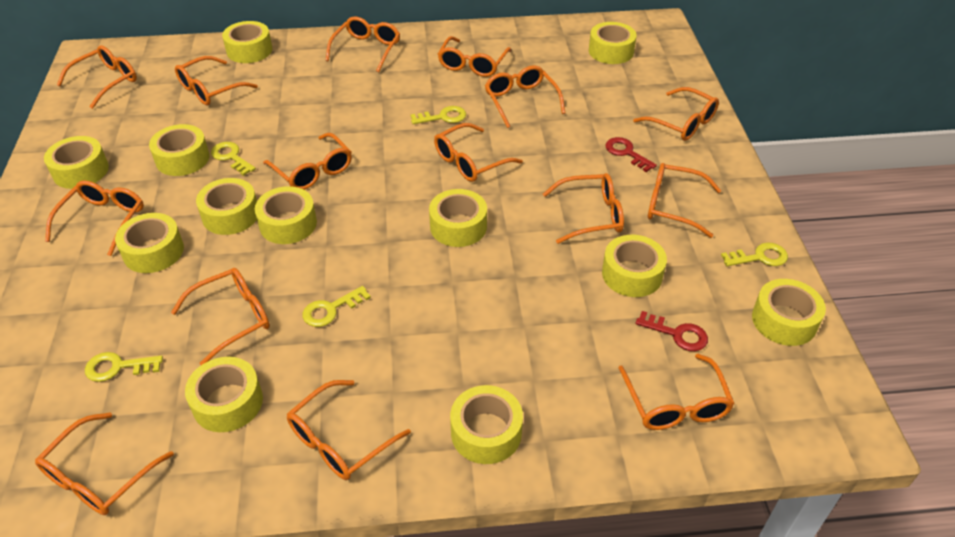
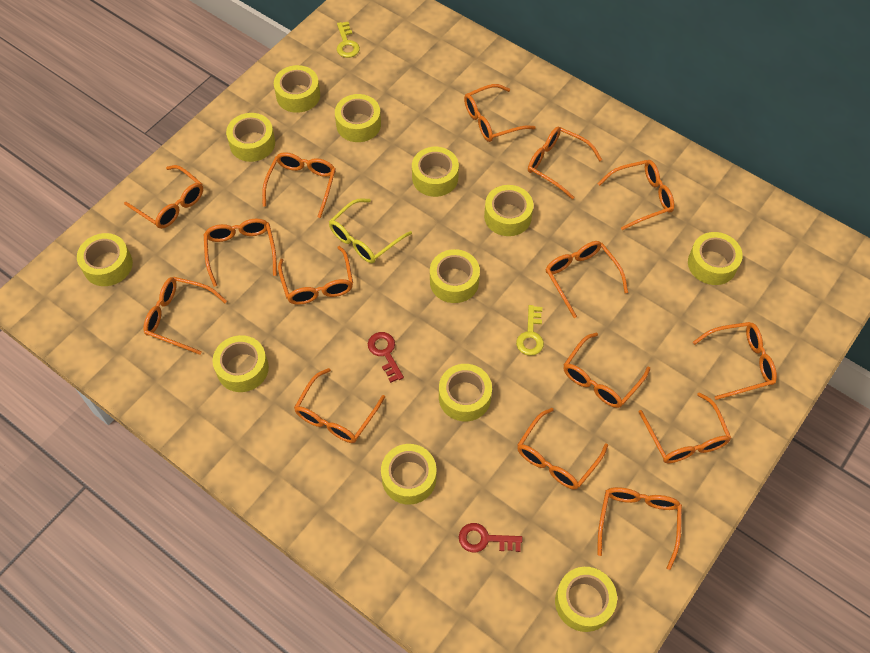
yellow glasses: none = 0 -> [329,198,412,263] = 1
yellow key: [85,352,163,382] [211,142,256,176] [302,286,371,327] [411,106,466,124] [721,242,788,266] = 5 -> [337,22,360,58] [516,305,544,356] = 2

